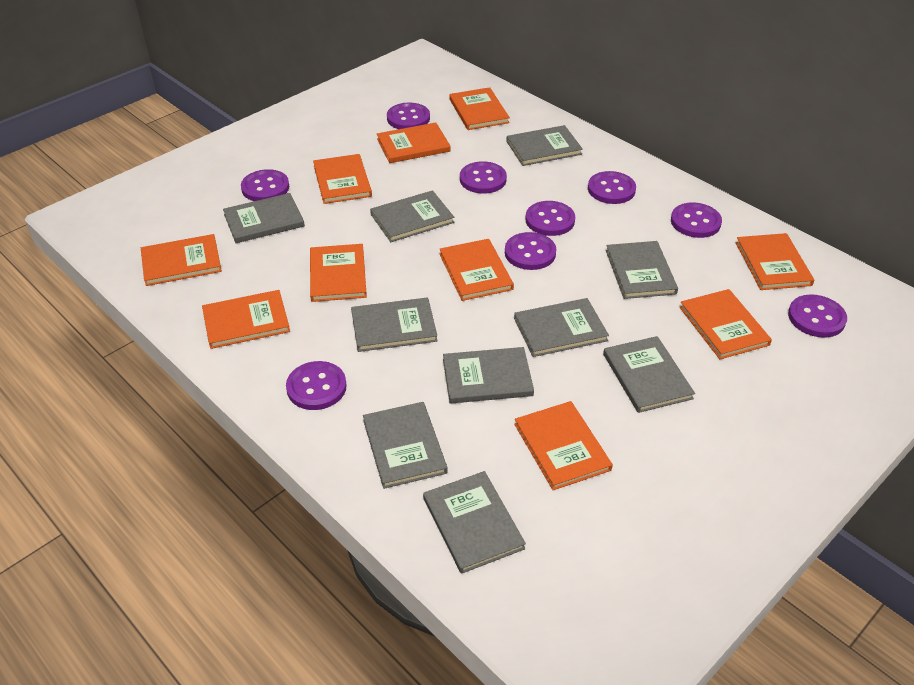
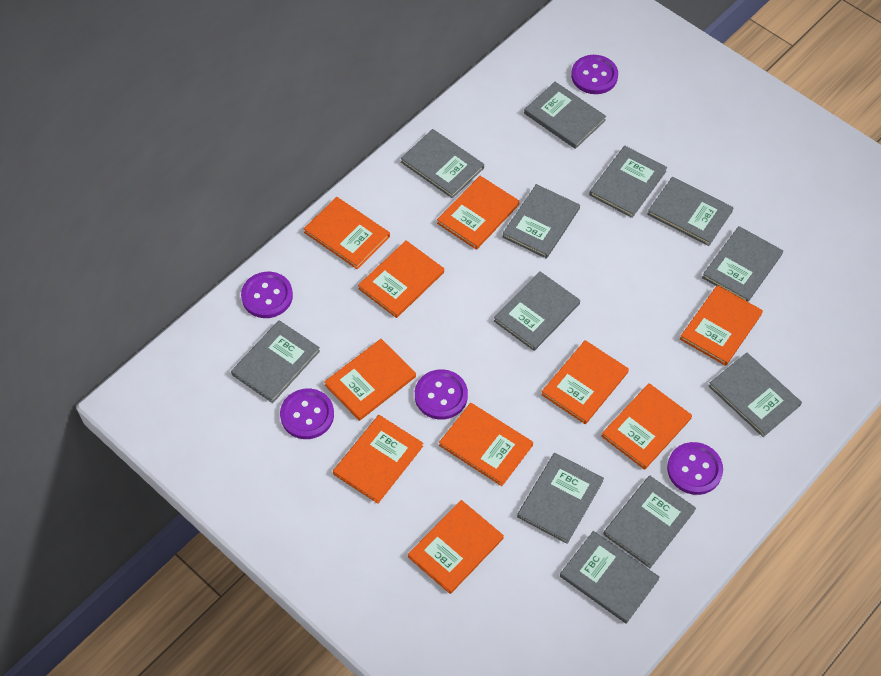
grey book: [223,193,305,243] [351,297,438,352] [363,402,448,489] [370,190,454,242] [423,471,526,574] [443,347,534,404] [506,125,583,166] [514,298,609,357] [603,336,695,413] [606,241,678,299] = 10 -> [231,320,320,403] [401,129,484,198] [494,271,580,351] [502,184,580,259] [517,453,604,544] [524,82,606,149] [560,531,660,624] [589,146,667,218] [603,476,696,568] [647,177,734,246] [702,226,783,302] [709,352,802,437] = 12
purple button: [241,169,289,201] [286,361,347,410] [387,102,430,129] [460,161,507,194] [505,232,556,270] [525,201,575,236] [588,171,636,204] [671,203,722,238] [788,294,847,338] = 9 -> [241,272,293,318] [280,389,334,439] [415,369,468,420] [571,55,618,94] [667,442,723,495] = 5

